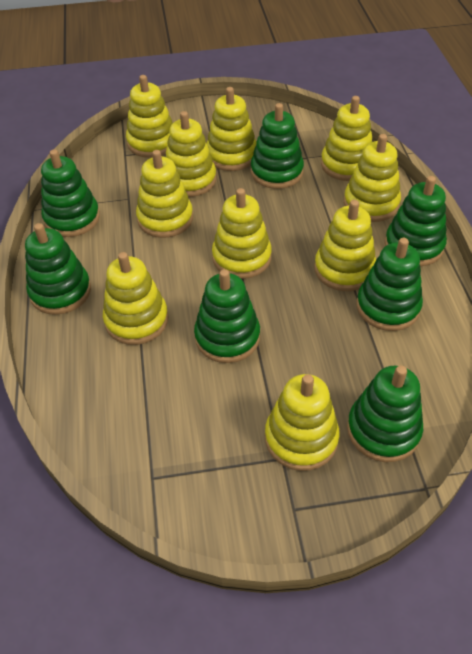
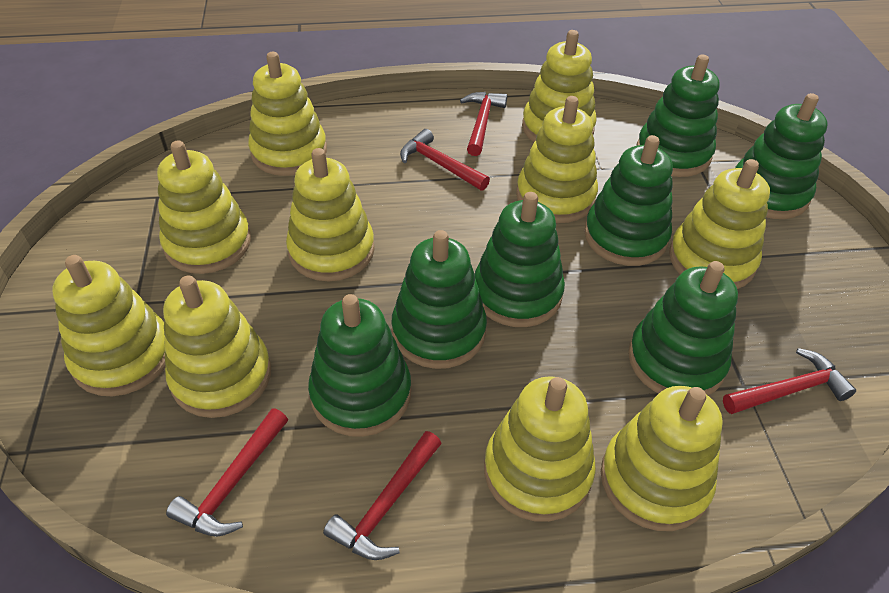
red hammer: none = 0 -> [166,409,288,537] [323,431,442,560] [400,129,490,191] [460,92,507,156] [723,348,856,414] = 5

